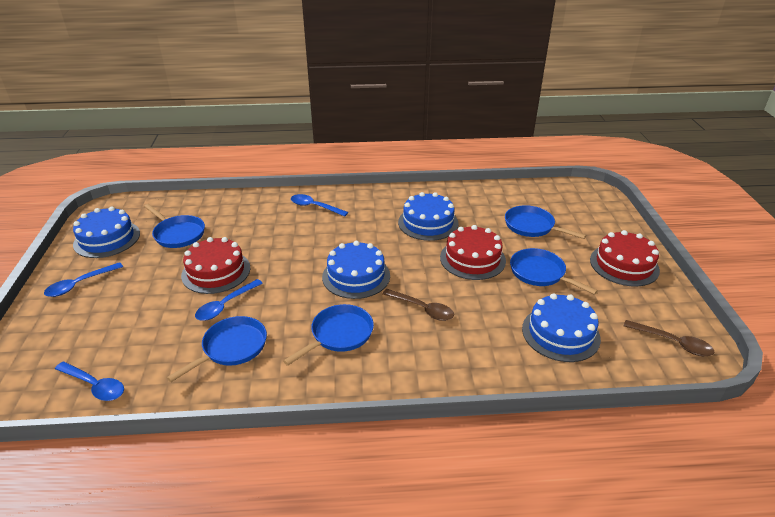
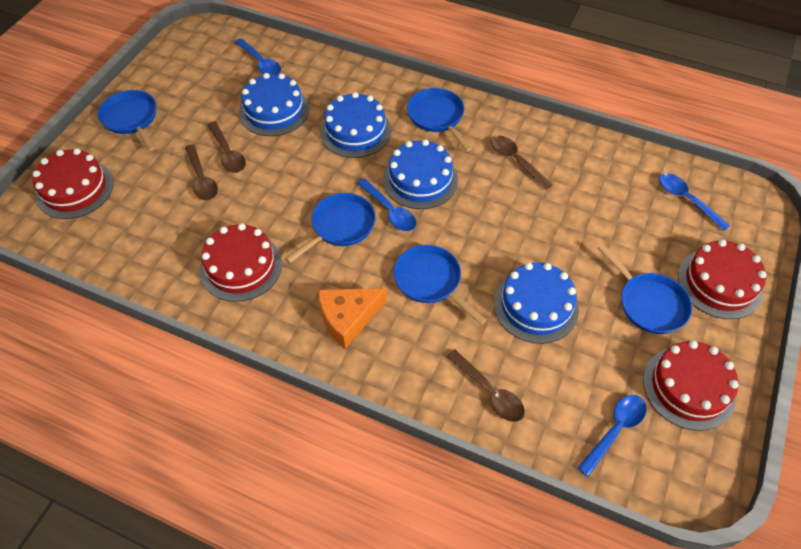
brown spoon: [382,289,454,321] [624,320,714,356] = 2 -> [185,144,218,201] [207,121,246,173] [446,349,525,422] [491,136,553,190] = 4
orange cheese: none = 0 -> [318,288,386,349] = 1
red cake: [181,237,251,294] [440,225,506,280] [590,230,660,286] = 3 -> [33,148,113,219] [199,223,282,302] [643,340,739,431] [678,239,767,319] = 4

